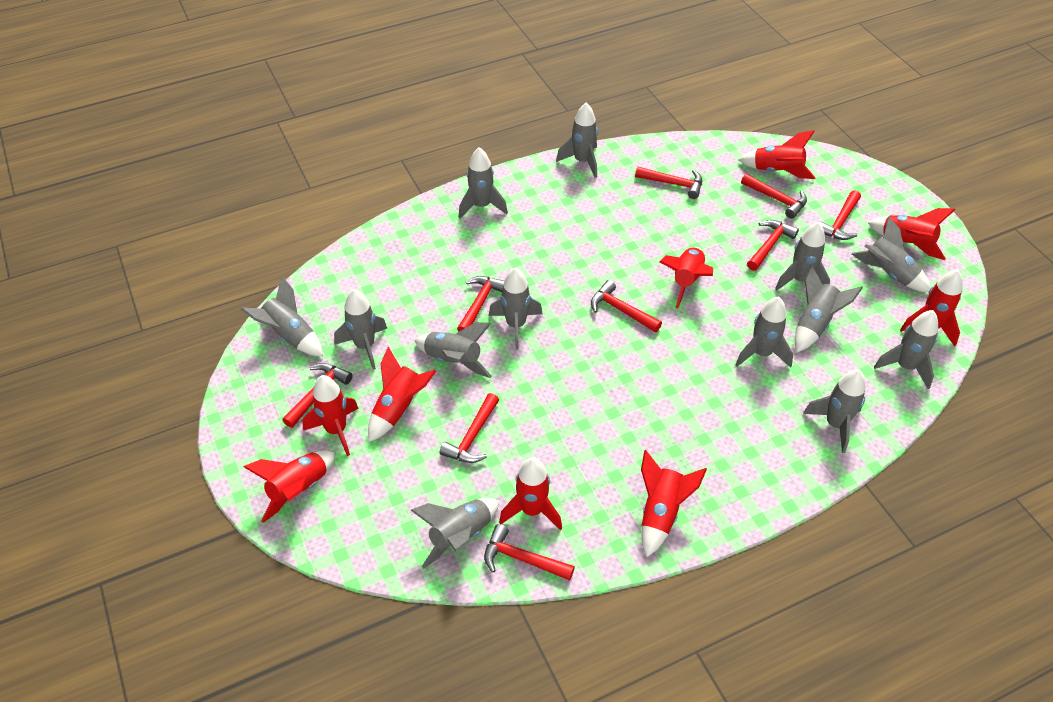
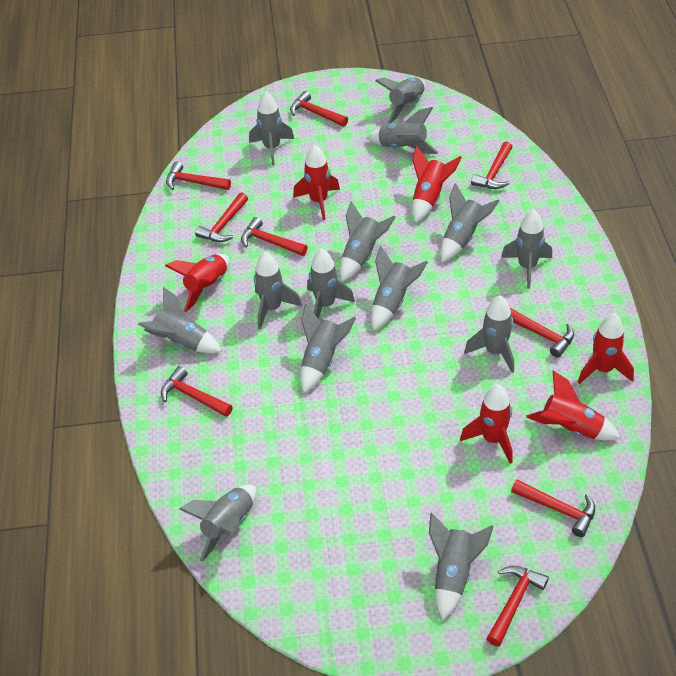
grey rocket: [241,276,323,356] [334,289,387,370] [411,498,499,569] [415,322,492,378] [459,147,508,218] [489,268,543,350] [556,103,598,178] [735,296,793,368] [775,222,830,291] [795,265,863,352] [803,369,866,453] [852,216,931,292] [874,310,938,389] = 13 -> [138,287,222,354] [179,485,256,562] [249,92,294,166] [254,252,302,329] [301,304,356,393] [307,248,355,319] [340,201,396,281] [367,107,438,154] [371,246,428,330] [375,77,426,123] [429,513,494,620] [441,183,499,262] [464,295,514,373] [501,209,552,288] = 14
red rocket: [244,451,336,523] [302,375,359,456] [368,347,436,442] [499,457,562,530] [641,450,707,557] [659,247,713,309] [739,130,816,179] [868,208,955,260] [900,269,963,347] = 9 -> [165,254,230,312] [293,144,340,220] [412,146,462,223] [460,384,513,464] [526,370,621,440] [578,313,634,384] = 6

